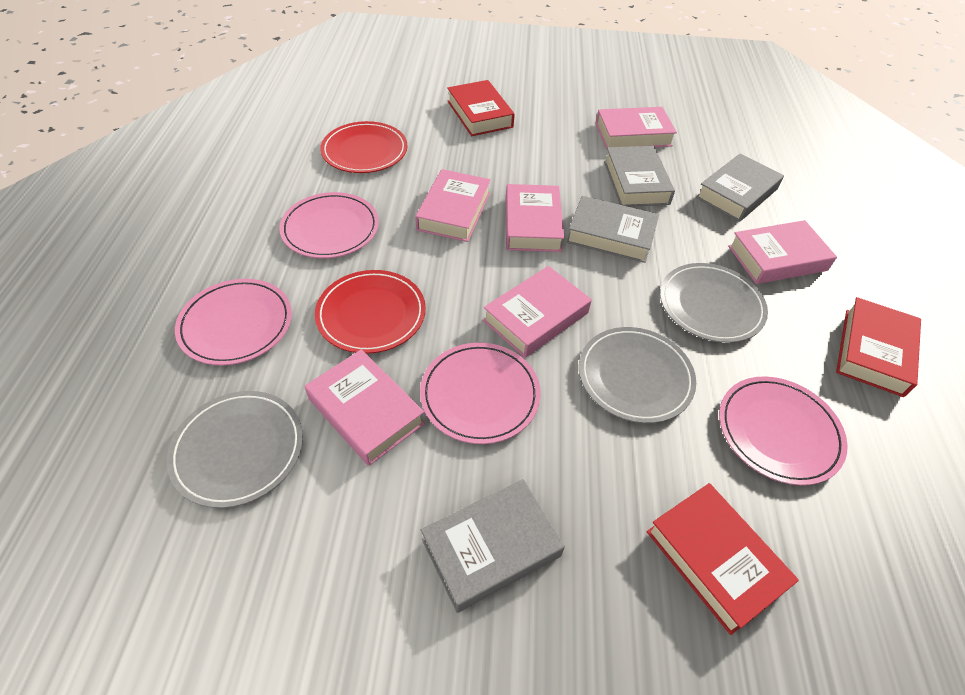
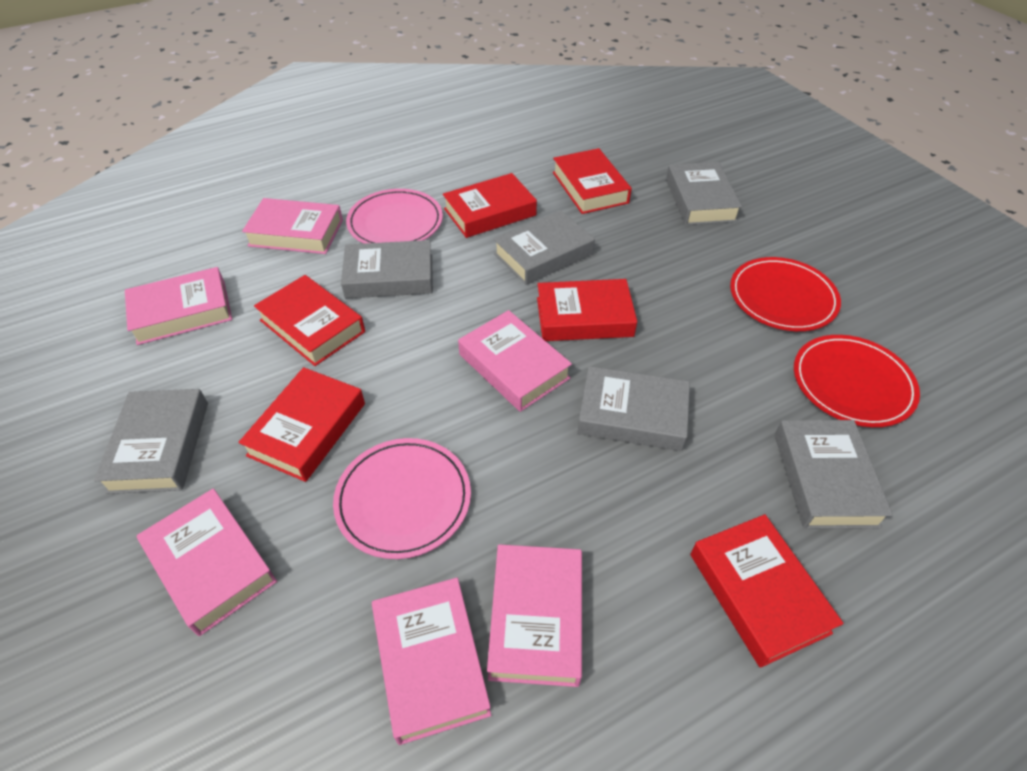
grey book: [421,479,565,613] [566,196,659,263] [604,146,675,207] [696,153,784,222] = 4 -> [94,389,208,494] [341,240,433,299] [494,210,595,285] [577,366,690,451] [666,162,742,225] [775,420,893,529] = 6
grey plate: [167,391,303,508] [579,327,696,423] [660,263,768,343] = 3 -> none = 0
pink plate: [175,279,292,365] [279,192,379,258] [420,342,541,444] [719,376,848,485] = 4 -> [333,438,471,559] [346,189,443,244] = 2
red book: [447,80,515,136] [647,483,799,635] [836,297,921,397] = 3 -> [238,367,365,482] [254,275,365,366] [443,173,537,238] [537,279,637,341] [553,148,632,214] [690,514,844,668] = 6

